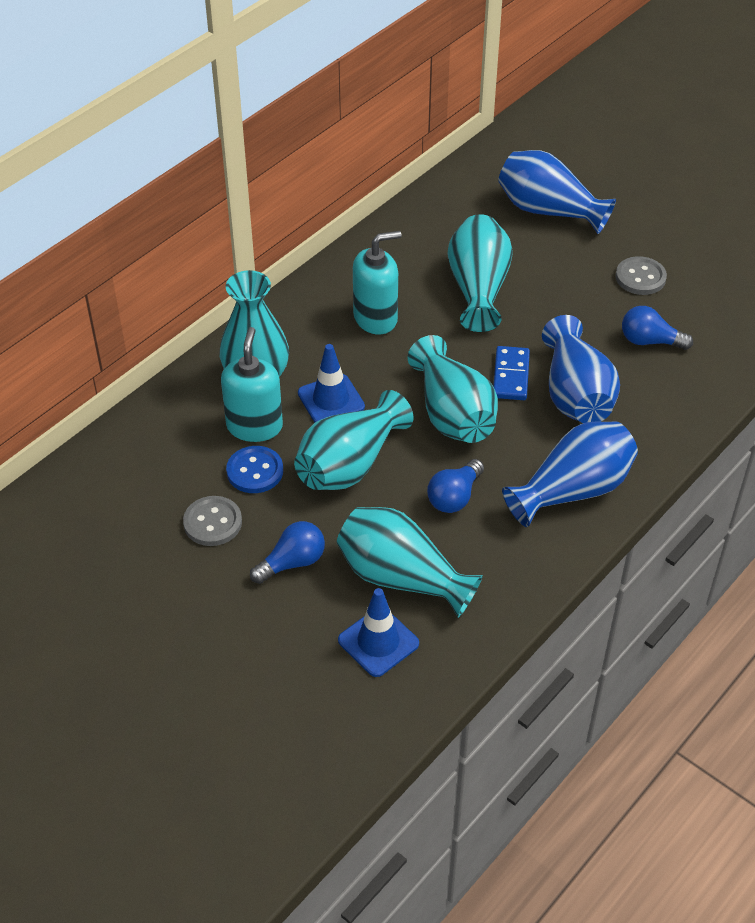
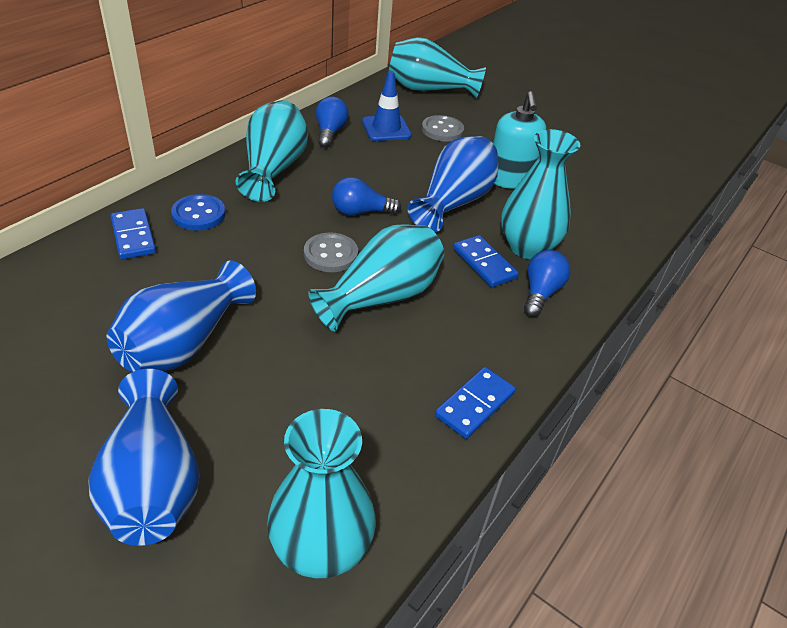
blue domino: [493,346,530,400] = 1 -> [110,208,156,259] [435,367,516,439] [453,235,519,287] = 3
blue traffic cone: [298,344,365,423] [338,588,419,677] = 2 -> [362,71,412,141] = 1
turquoise soap dispenser: [221,327,283,442] [353,231,402,334] = 2 -> [493,91,546,189] = 1

